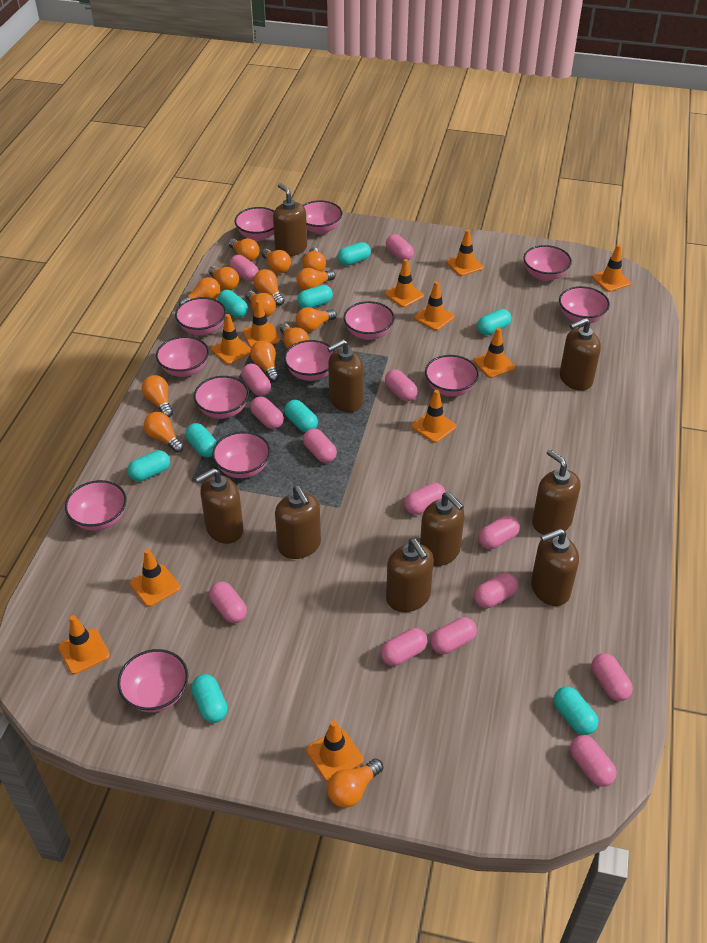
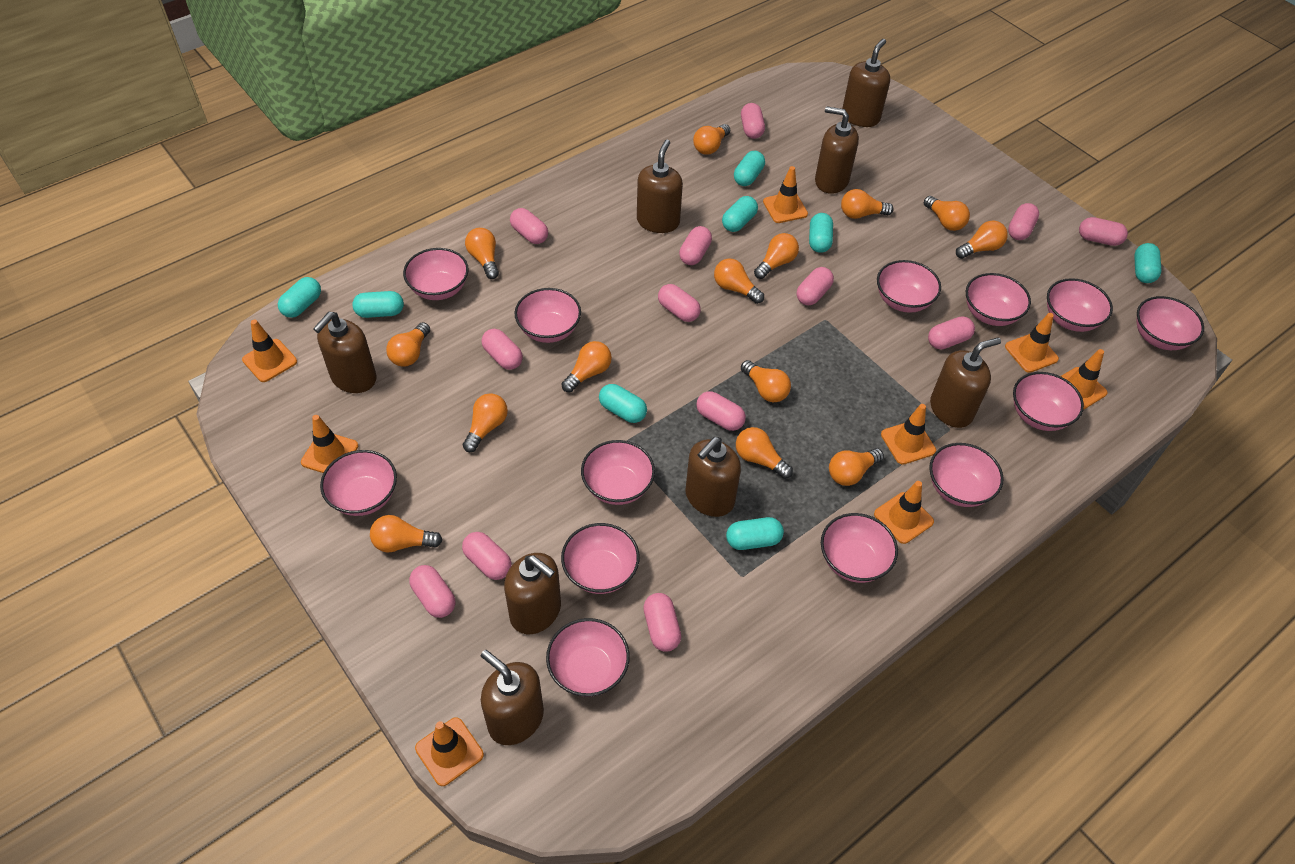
brown soap dispenser: [195,468,244,544] [273,183,307,256] [275,486,321,559] [327,339,364,412] [386,539,434,612] [420,492,465,566] [531,529,579,606] [532,449,581,535] [560,318,601,391] = 9 -> [313,312,377,393] [481,650,544,745] [504,553,561,634] [637,140,683,233] [686,437,741,517] [815,106,859,194] [842,39,890,127] [930,337,1001,428] = 8
orange traffic cone: [58,615,110,674] [130,549,180,607] [211,314,251,364] [243,300,280,348] [306,720,363,782] [385,259,424,307] [412,390,456,443] [414,281,454,331] [446,229,483,276] [474,328,515,378] [592,244,631,292] = 11 -> [242,320,297,382] [301,415,358,473] [415,717,484,786] [763,166,808,223] [874,481,934,544] [881,404,936,465] [1005,313,1059,373] [1061,349,1108,410] = 8
pink capsule: [209,582,247,623] [230,255,259,281] [241,364,271,396] [250,397,284,429] [303,428,337,463] [380,628,427,666] [385,369,418,402] [386,234,414,261] [404,483,446,515] [430,617,477,654] [474,573,518,608] [478,515,520,549] [570,735,616,787] [591,653,633,701] = 14 -> [409,565,455,618] [462,532,512,580] [481,329,523,370] [510,208,548,244] [643,593,681,651] [658,284,701,322] [679,226,712,265] [696,391,746,431] [741,103,765,139] [797,267,834,305] [928,317,975,349] [1008,203,1039,240] [1079,217,1128,246] = 13
turquoise capsule: [127,450,170,481] [185,423,217,457] [191,674,228,723] [218,290,248,318] [284,400,318,432] [297,285,333,308] [337,242,371,266] [477,309,511,335] [553,687,598,735] = 9 -> [278,277,321,318] [352,291,404,318] [599,384,647,423] [722,196,758,232] [726,517,784,550] [734,151,765,186] [809,213,833,253] [1134,243,1162,283] = 8

